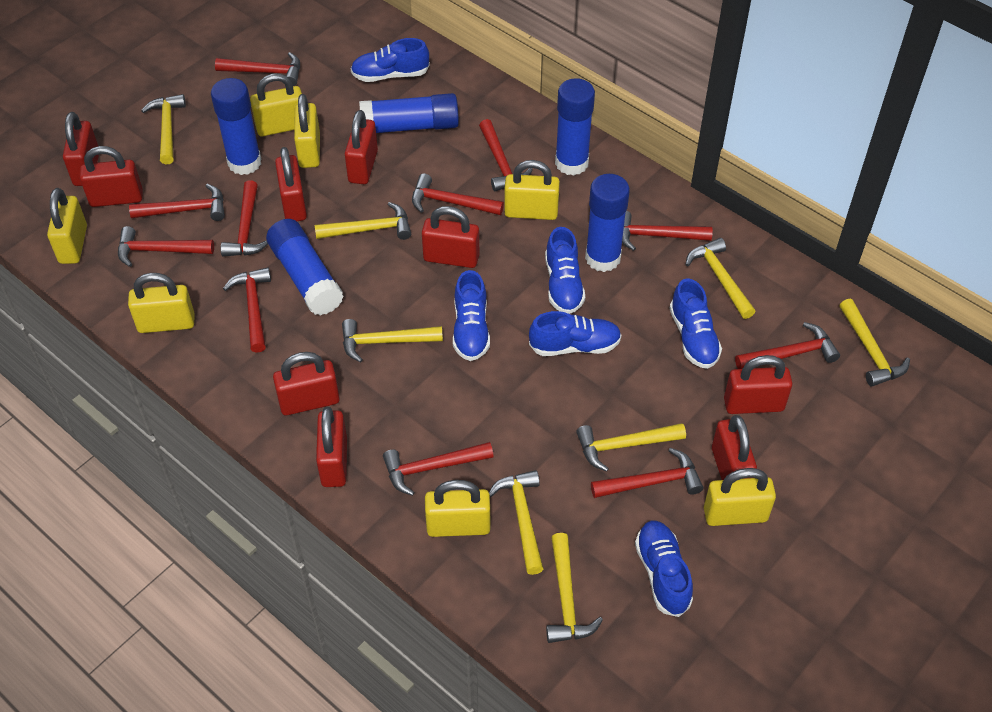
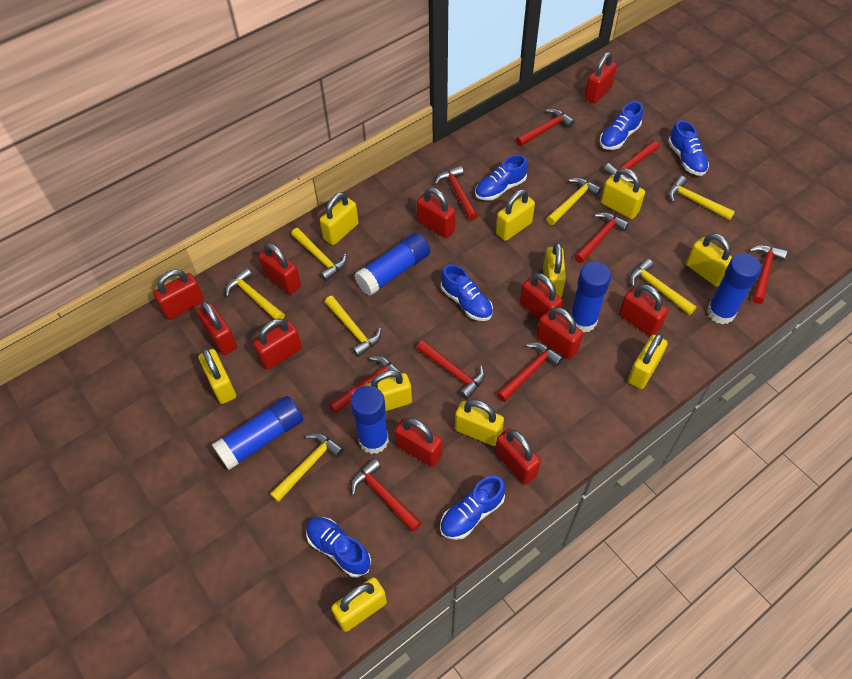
red hammer: [118,226,214,267] [129,184,225,221] [215,52,300,86] [221,180,268,257] [223,267,271,353] [383,442,494,496] [412,173,504,215] [479,119,533,191] [591,448,703,498] [622,211,713,251] [735,322,840,369] = 11 -> [329,356,402,413] [351,458,422,532] [416,340,485,400] [435,166,478,221] [497,343,563,402] [516,109,575,146] [574,212,629,263] [603,141,659,183] [749,245,787,304] = 9
red padlock: [63,112,99,186] [80,146,143,207] [273,352,340,415] [275,147,307,221] [316,407,347,487] [345,110,378,184] [422,206,479,268] [712,415,757,480] [724,355,793,414] = 9 -> [153,269,204,320] [197,301,237,355] [253,319,302,370] [259,243,301,294] [395,417,442,467] [417,188,456,238] [495,428,541,485] [520,273,563,320] [537,307,583,359] [585,52,617,104] [619,284,668,336] = 11
yellow hammer: [141,94,186,164] [315,202,411,240] [342,319,443,363] [489,470,543,575] [546,533,603,643] [576,423,686,472] [685,238,756,319] [839,299,910,386] = 8 -> [225,268,285,319] [270,433,344,502] [291,228,347,281] [325,296,381,357] [546,178,602,225] [630,259,697,315] [668,176,735,220] = 7
yellow padlock: [47,188,87,264] [128,273,195,333] [250,73,302,136] [294,94,320,168] [425,480,490,537] [504,160,560,220] [704,468,776,526] = 7 -> [198,348,236,404] [320,192,359,245] [331,577,387,632] [364,370,412,411] [455,399,504,446] [496,189,535,241] [543,242,566,297] [601,168,645,219] [628,333,668,389] [686,233,732,286] = 10

